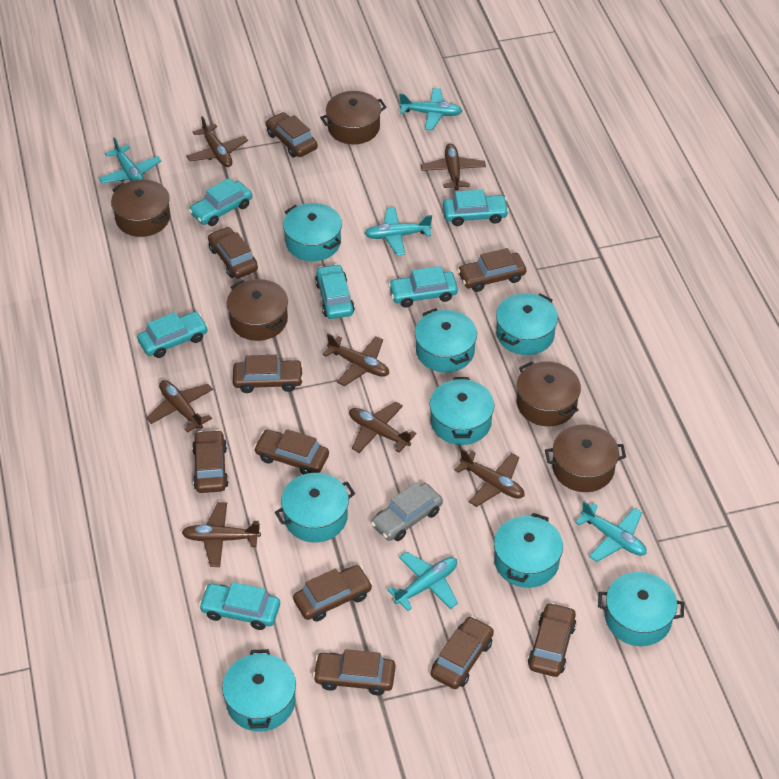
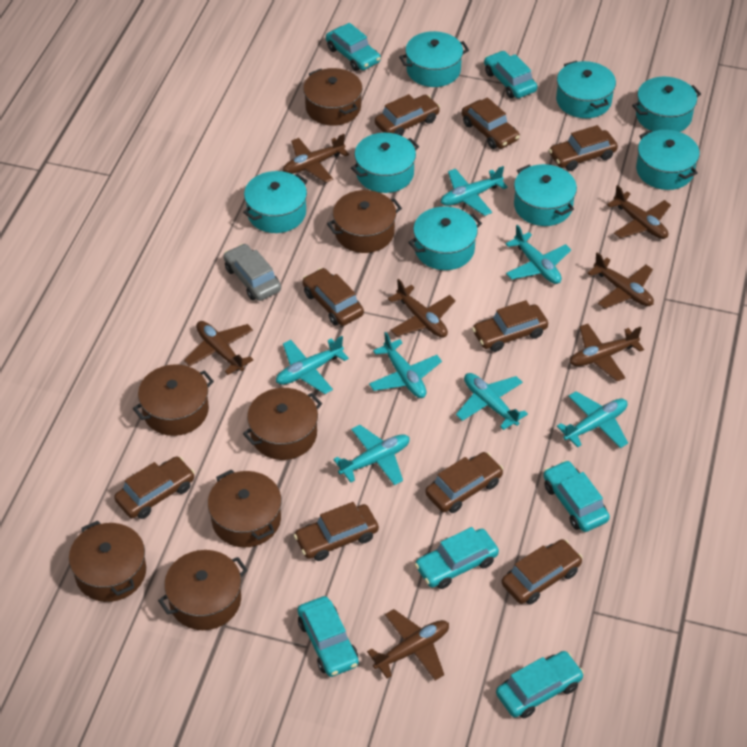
brown car: [192,430,229,493] [208,227,258,279] [233,355,303,393] [254,429,329,475] [266,112,318,158] [293,565,373,621] [313,649,395,695] [431,616,494,689] [458,248,526,292] [528,602,576,677] = 10 -> [114,456,195,519] [294,502,379,561] [302,268,364,326] [375,94,440,136] [425,452,503,513] [462,98,520,149] [472,300,548,352] [501,539,583,605] [549,125,618,171] = 9
brown pot: [111,179,170,237] [227,279,288,341] [320,91,387,144] [517,361,581,426] [545,425,626,492] = 5 -> [69,521,146,602] [133,364,214,436] [158,550,248,630] [208,469,282,548] [243,388,322,460] [303,68,362,126] [327,190,402,253] = 7
turquoise plane: [99,137,161,183] [364,207,432,256] [387,552,458,611] [399,88,462,130] [575,501,647,562] = 5 -> [276,336,349,394] [333,425,410,485] [369,332,442,398] [441,166,508,216] [456,373,528,430] [505,225,571,284] [557,391,628,448] = 7

